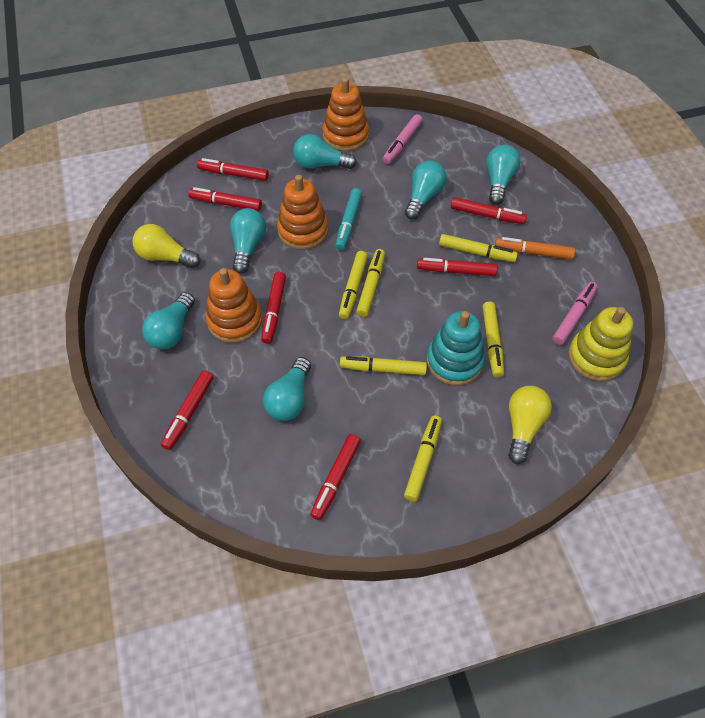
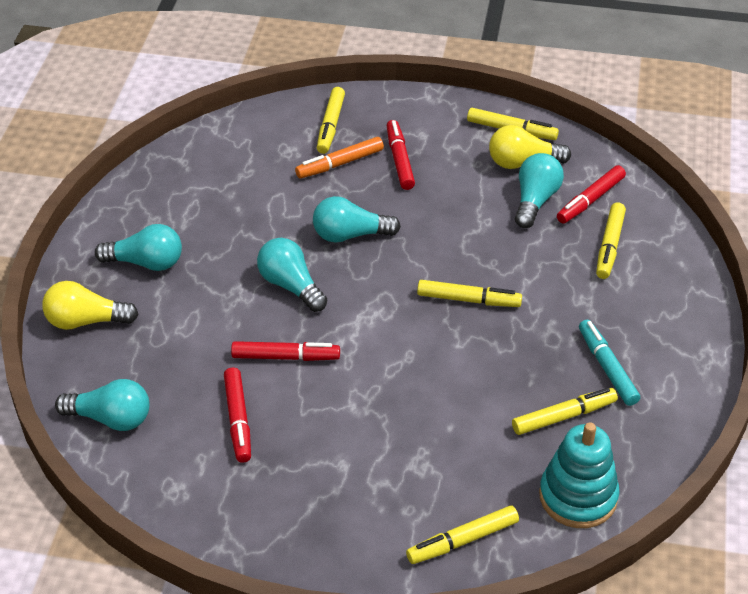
orange stacking toy: [205,268,262,343] [277,175,328,250] [323,77,369,151] = 3 -> none = 0
pink marker: [383,114,423,164] [552,282,598,345] = 2 -> none = 0
red marker: [161,370,214,450] [188,187,262,211] [197,158,269,181] [261,272,286,344] [310,434,361,520] [417,258,498,276] [451,197,527,224] = 7 -> [224,368,251,463] [231,341,340,361] [387,120,415,190] [557,165,626,224] = 4
turquoise light bulb: [142,292,195,350] [230,208,266,274] [263,357,311,421] [293,134,357,169] [405,161,446,220] [486,145,521,205] = 6 -> [55,379,149,431] [95,224,182,271] [257,238,327,312] [313,196,401,243] [515,153,564,228] = 5
yellow stacking toy: [568,307,633,381] = 1 -> none = 0

